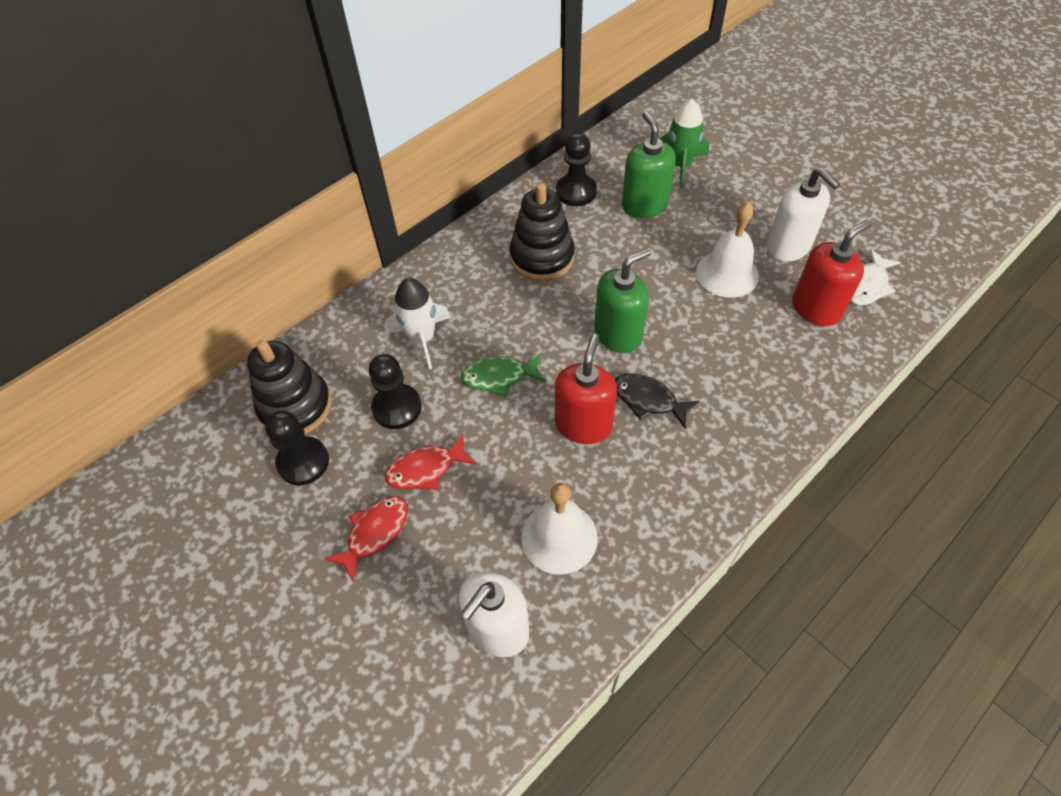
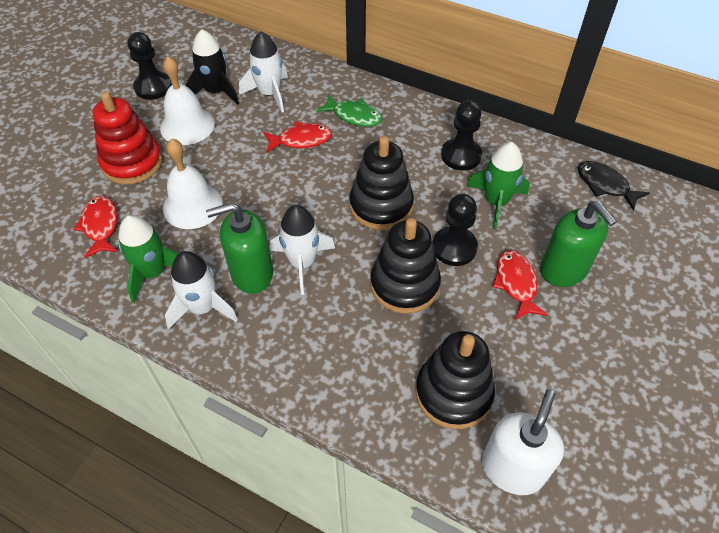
black rocket: none = 0 -> [185,29,239,105] = 1
black stacking toy: [247,340,331,434] [509,182,575,281] = 2 -> [349,136,414,230] [370,218,441,314] [415,331,495,429] = 3
green rocket: [659,99,709,189] = 1 -> [118,215,179,303] [467,142,529,229] = 2
red fish: [324,496,408,582] [385,434,476,490] = 2 -> [74,196,118,258] [263,121,332,153] [493,250,548,320] = 3
red soap dispenser: [555,334,617,444] [792,220,871,326] = 2 -> none = 0
red stacking toy: none = 0 -> [93,91,162,185] = 1
white fish: [851,249,901,305] = 1 -> none = 0
white rocket: [385,278,451,369] = 1 -> [165,251,238,329] [239,31,288,112] [270,205,335,295] = 3
white soap dispenser: [459,571,529,657] [767,168,840,261] = 2 -> [482,389,564,495] = 1

